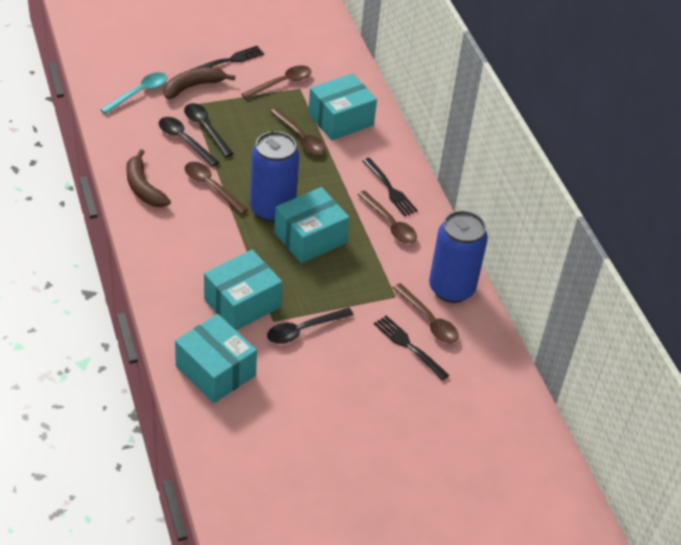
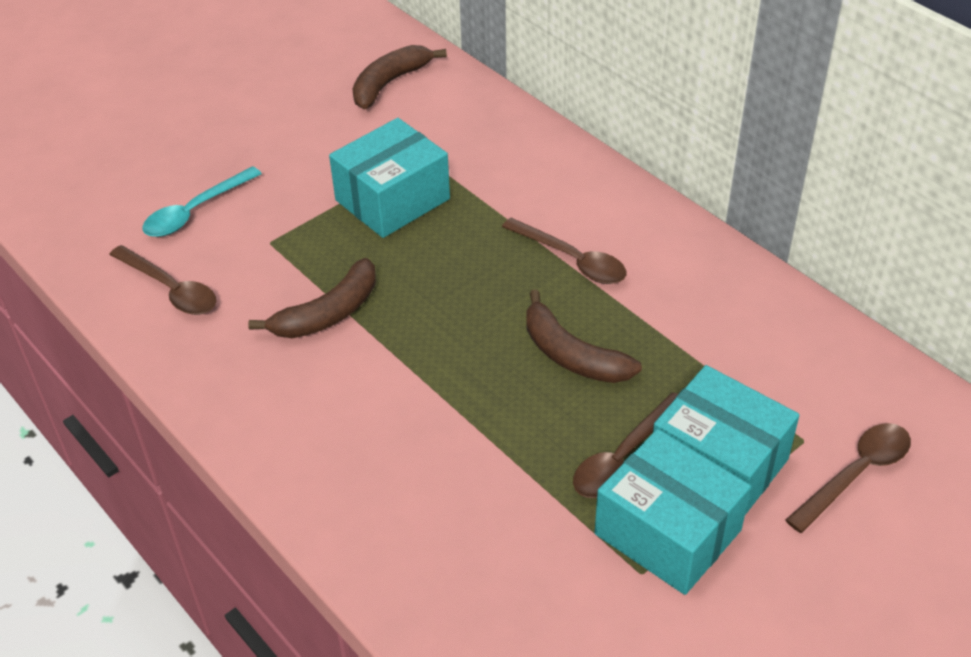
black fork: [190,46,264,70] [362,158,418,217] [374,315,449,381] = 3 -> none = 0
black spoon: [159,117,219,167] [184,103,234,157] [267,307,354,344] = 3 -> none = 0
blue can: [250,131,299,222] [429,211,488,303] = 2 -> none = 0
brown banana: [126,149,171,207] [164,67,235,99] = 2 -> [248,258,376,338] [353,45,447,109] [526,290,642,383] = 3
brown spoon: [185,162,248,214] [241,65,311,99] [270,108,325,154] [357,190,417,244] [393,283,459,343] = 5 -> [109,245,216,315] [502,218,626,284] [573,392,678,498] [786,423,911,533] = 4
turquoise box: [175,314,257,403] [204,250,282,330] [274,187,350,263] [308,73,377,140] = 4 -> [329,118,450,238] [595,429,751,595] [653,365,800,515] = 3

